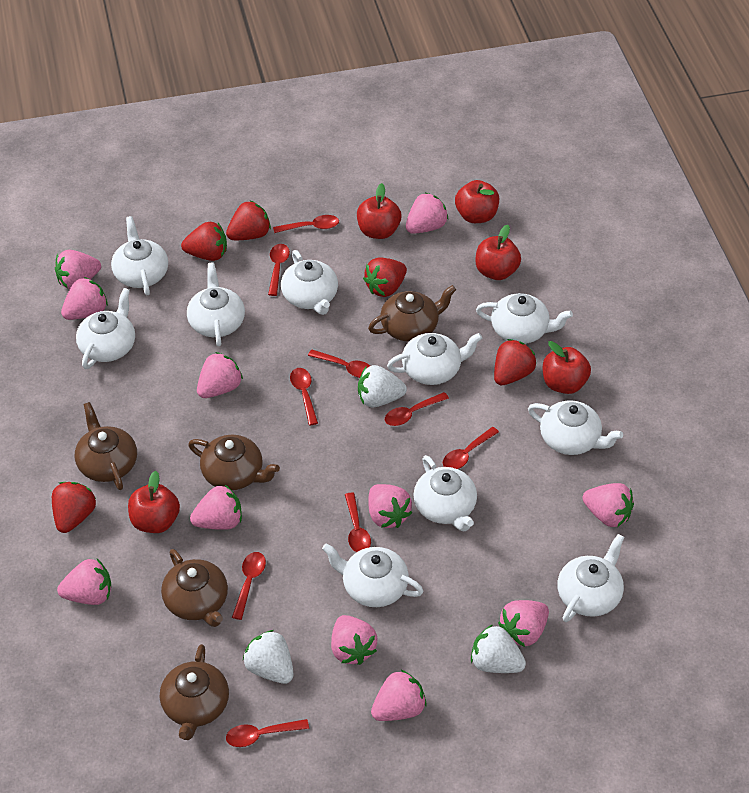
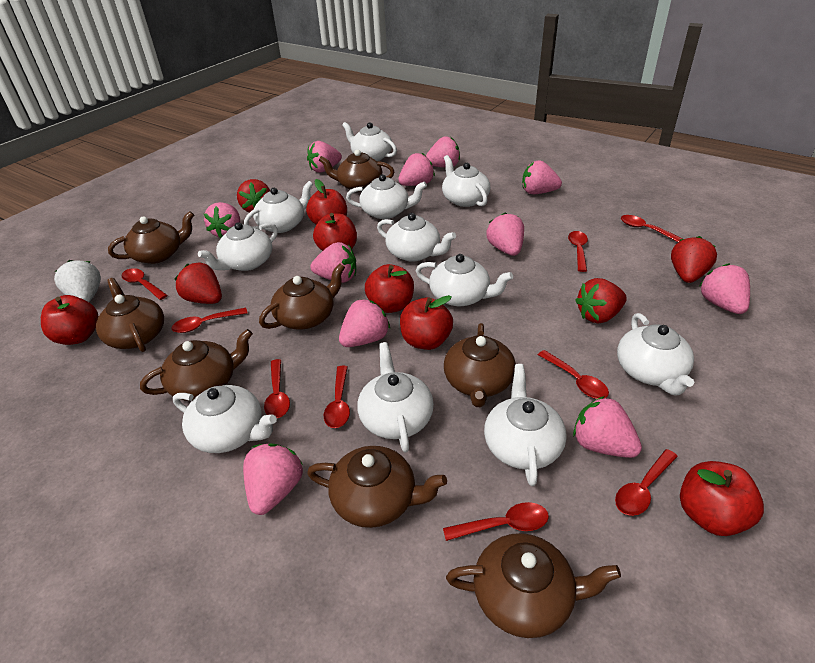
brown teapot: [75,402,137,490] [160,644,229,740] [161,549,228,627] [188,435,280,490] [368,285,456,342] = 5 -> [96,278,164,352] [108,211,194,264] [140,329,253,401] [259,264,345,329] [307,446,447,528] [319,149,395,192] [444,323,516,407] [446,533,621,638] = 8
red apple: [128,471,180,533] [357,183,401,239] [455,180,499,223] [475,225,521,280] [543,341,591,394] = 5 -> [41,295,99,345] [306,179,347,225] [313,213,357,251] [365,264,414,313] [400,295,453,350] [680,461,764,536] = 6
red strawberry: [52,482,96,533] [181,222,227,261] [226,201,271,240] [363,257,407,297] [494,339,536,385] = 5 -> [175,263,222,304] [237,179,270,212] [575,278,627,323] [671,236,717,283] = 4
white strawberry: [243,630,294,684] [358,365,407,408] [471,624,526,673] = 3 -> [54,260,101,302] = 1
white teapot: [76,288,135,369] [111,216,168,295] [187,263,245,346] [281,250,338,315] [322,543,424,607] [387,333,482,385] [414,455,477,532] [476,293,573,344] [528,400,623,455] [557,534,624,622] = 10 -> [173,385,277,453] [198,222,278,271] [244,181,313,233] [342,122,397,161] [346,174,427,219] [357,342,434,453] [377,213,456,262] [416,254,513,306] [442,155,490,207] [484,364,567,486] [617,313,694,396] = 11

